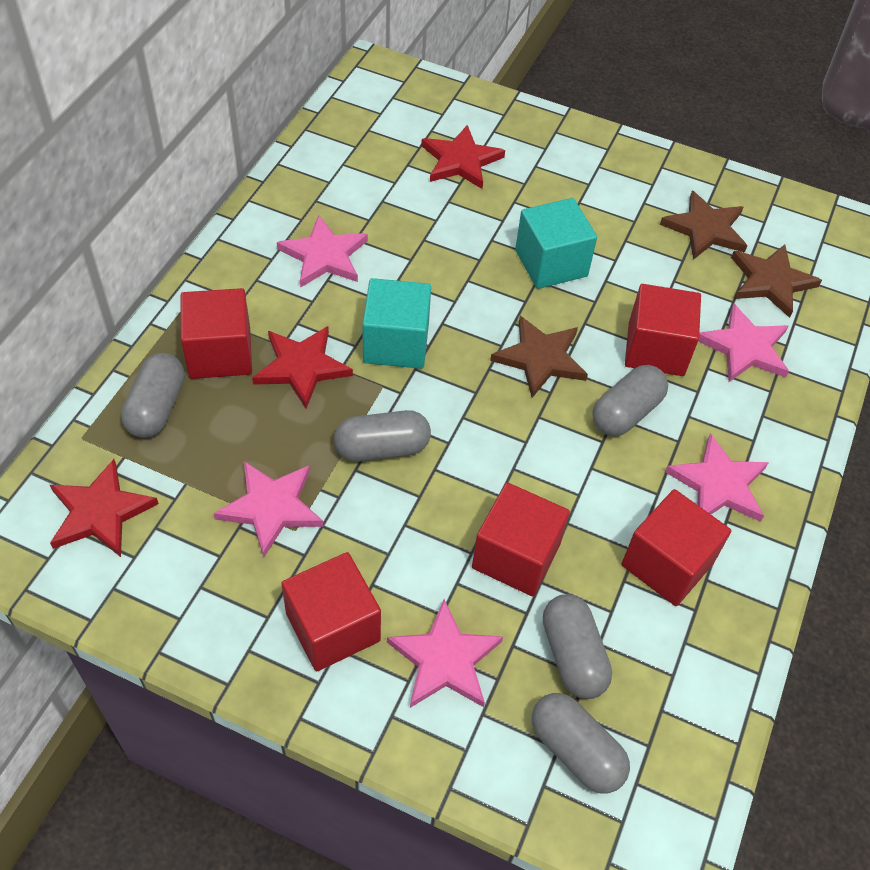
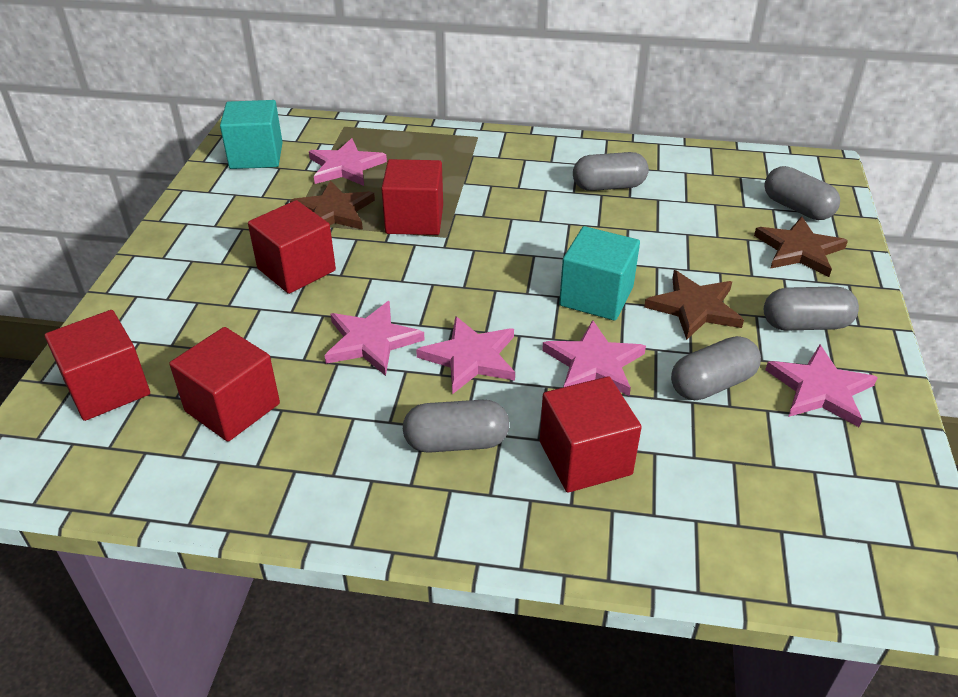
red star: [50,459,159,557] [252,326,353,408] [421,125,505,189] = 3 -> none = 0

